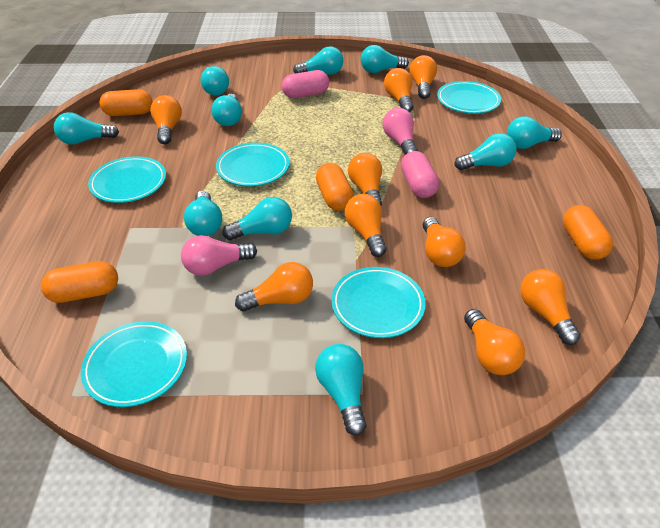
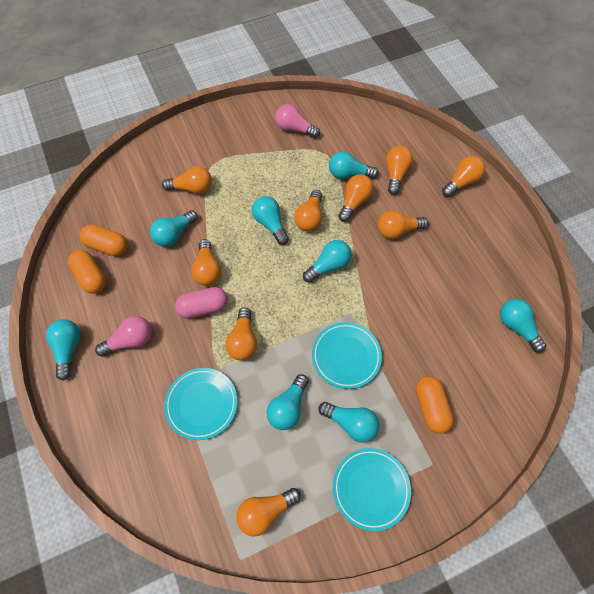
orange capsule: [41,261,118,303] [99,89,152,116] [316,163,354,211] [563,205,613,260] = 4 -> [68,250,106,293] [79,224,128,256] [416,376,454,434] = 3
pink capsule: [282,70,329,98] [401,151,439,198] = 2 -> [175,287,228,319] = 1
turquoise light bulb: [54,112,119,145] [184,191,222,236] [201,66,229,96] [211,94,242,126] [222,197,292,240] [293,46,344,75] [315,344,367,436] [361,45,409,73] [455,133,516,170] [507,116,562,149] = 10 -> [46,319,80,381] [150,210,198,247] [252,196,288,245] [267,374,309,430] [303,240,351,283] [318,402,379,443] [329,151,379,179] [500,299,546,353] = 8
turquoise plate: [81,321,187,407] [88,156,166,203] [216,143,290,186] [331,267,426,338] [437,81,501,114] = 5 -> [164,368,237,440] [312,322,382,389] [333,448,411,531] = 3

